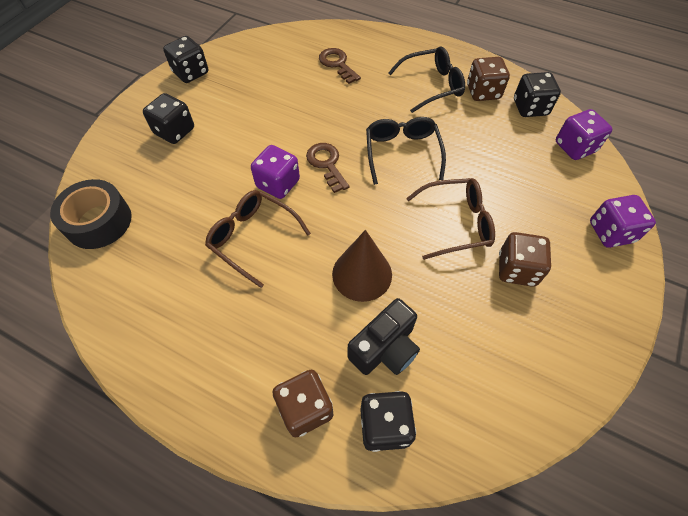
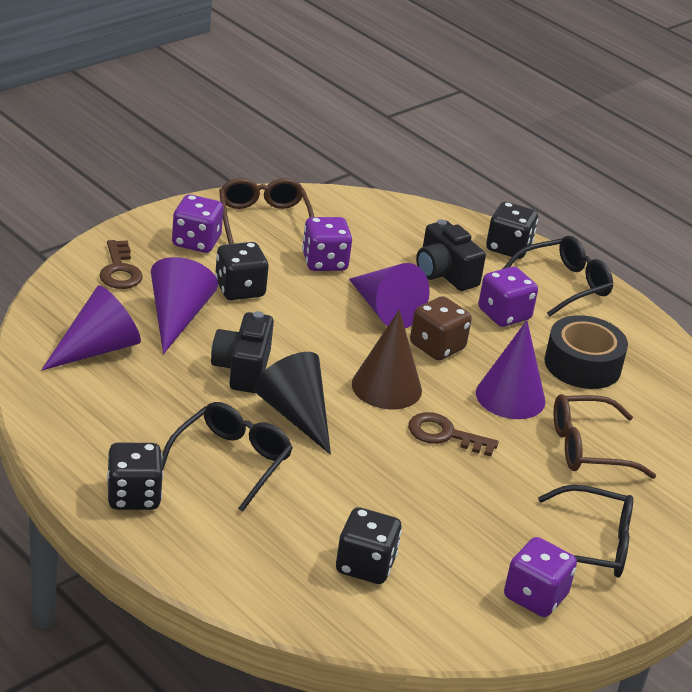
black camera: [347,298,420,375] = 1 -> [211,311,274,393] [416,219,486,291] = 2
black cone: none = 0 -> [253,352,331,455] = 1
black glasses: [366,117,446,185] [388,46,465,113] = 2 -> [162,402,293,512] [503,236,613,317] [538,485,633,578] = 3
brown dice: [272,370,333,437] [467,57,510,101] [499,232,551,287] = 3 -> [410,296,472,360] = 1
purple cone: none = 0 -> [41,285,141,371] [151,257,218,354] [349,263,430,328] [476,320,546,419] = 4
purple dice: [251,145,300,199] [556,109,612,160] [590,195,656,248] = 3 -> [172,195,224,253] [302,217,352,271] [478,267,538,327] [504,537,577,617] = 4

